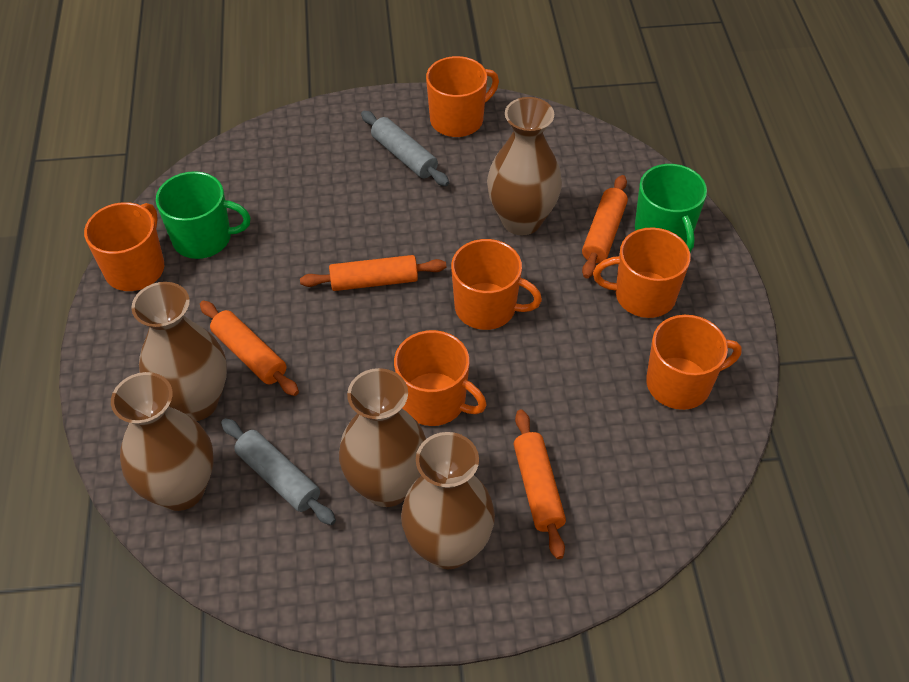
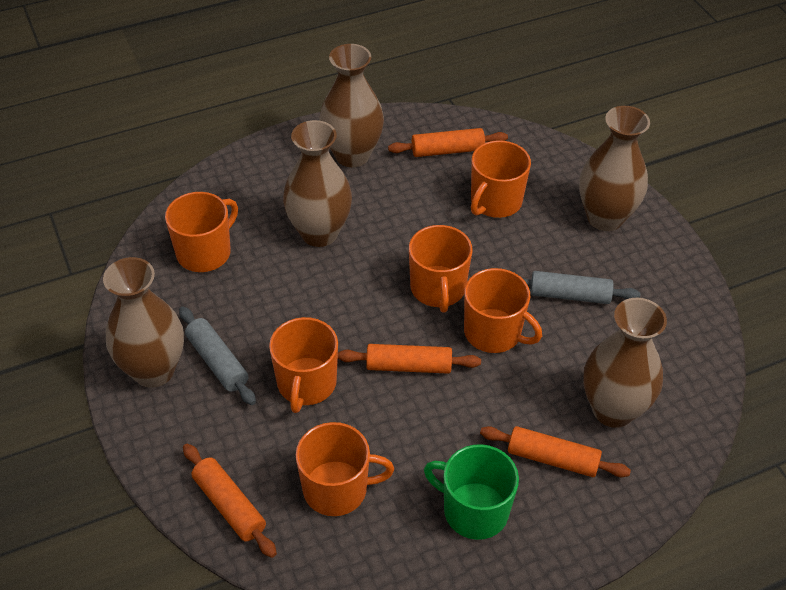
green mug: [156,171,251,259] [635,164,707,252] = 2 -> [424,444,519,540] = 1

